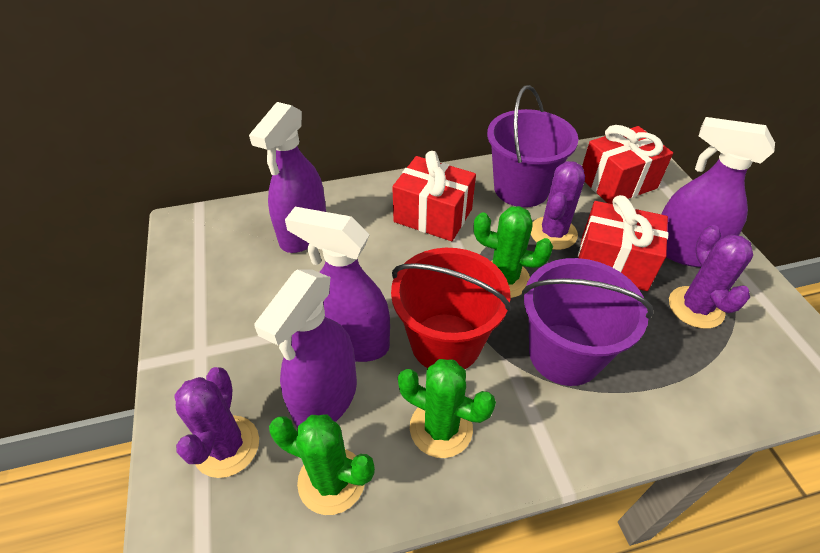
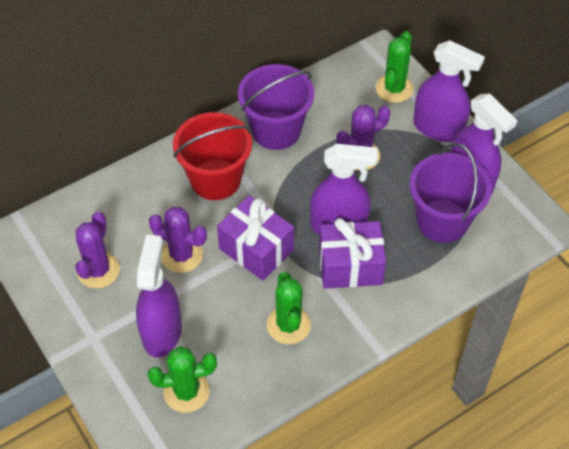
purple gift: none = 0 -> [217,196,294,281] [319,218,386,289] = 2
red gift: [392,151,476,241] [578,195,668,291] [582,125,673,204] = 3 -> none = 0

